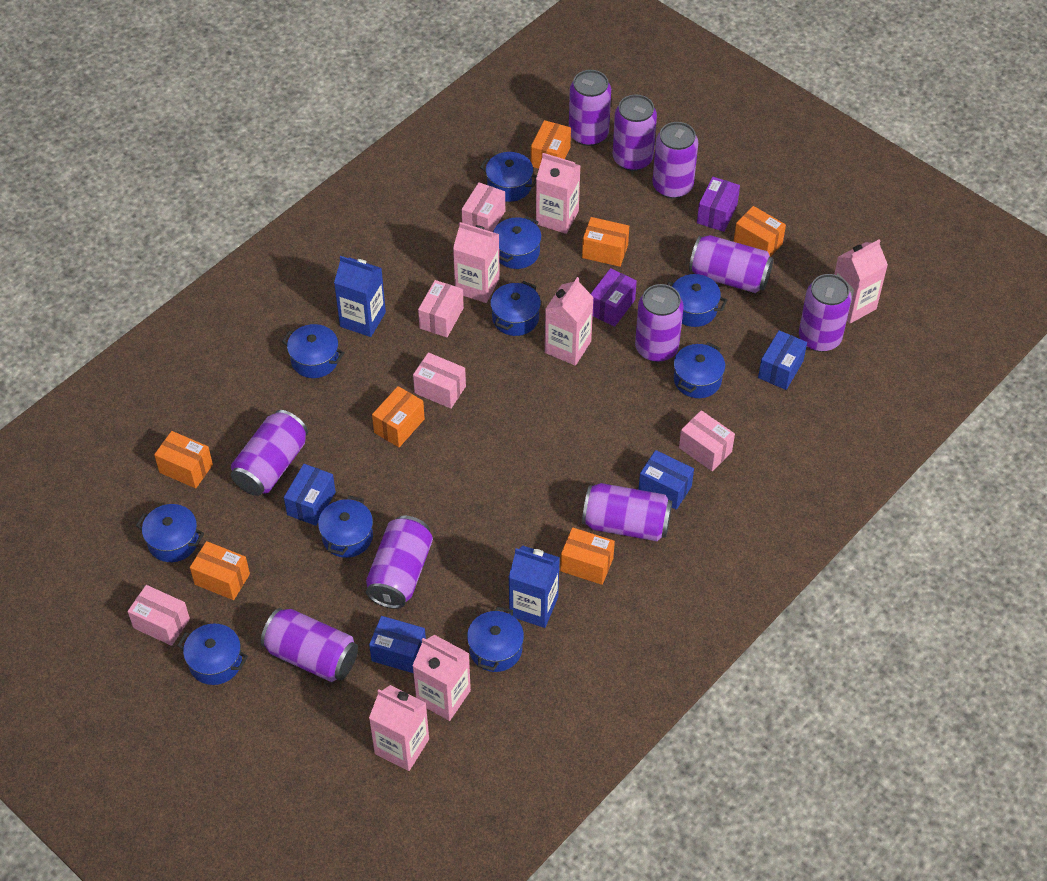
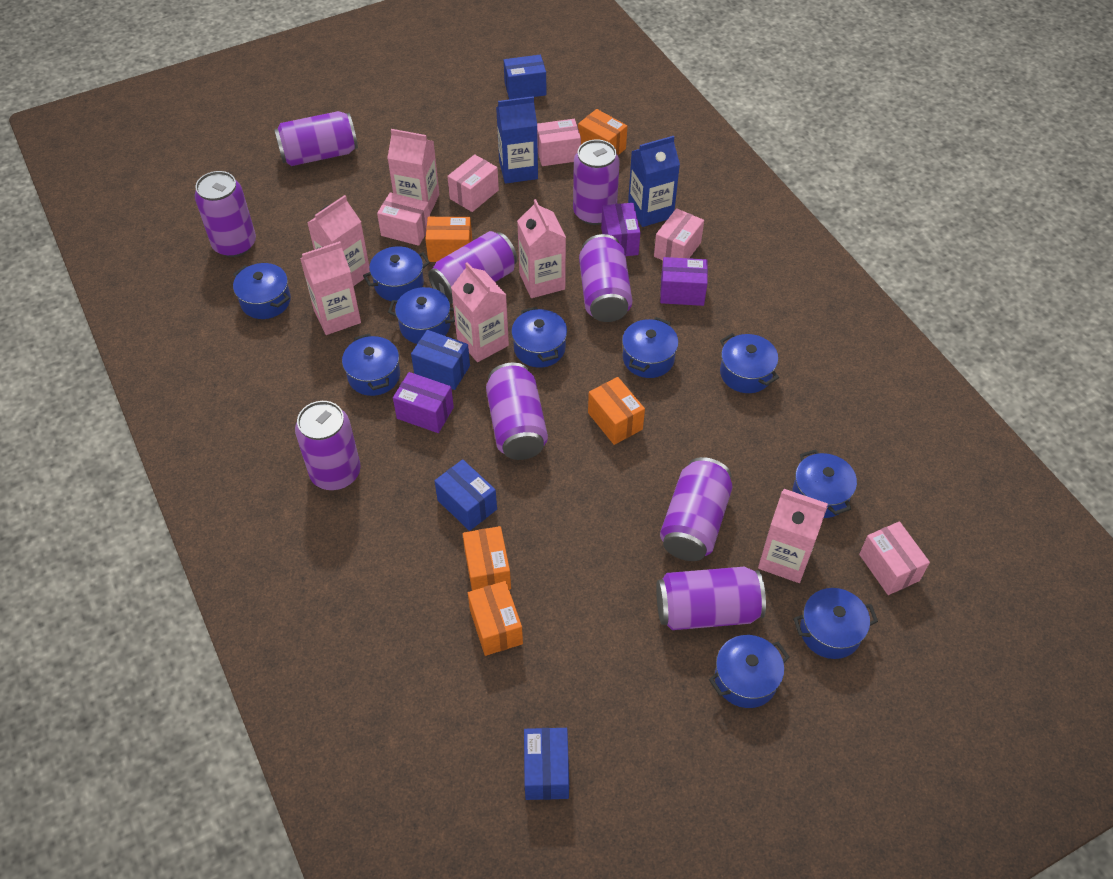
orange box: [154,431,213,488] [190,541,250,600] [372,386,425,447] [531,120,571,169] [560,527,615,585] [582,217,629,267] [734,206,786,257] = 7 -> [425,217,472,262] [463,526,511,591] [468,581,523,656] [578,109,627,155] [588,377,645,445] = 5
purple box: [591,268,637,327] [697,177,740,232] = 2 -> [393,372,454,433] [601,203,640,256] [660,257,708,306] = 3
purple can: [231,410,308,496] [261,608,358,682] [366,516,433,609] [569,70,611,146] [582,483,672,541] [613,94,657,171] [635,284,684,362] [652,122,698,198] [689,235,773,293] [799,274,852,352] = 10 -> [194,171,256,257] [274,111,358,166] [295,401,360,490] [428,231,517,304] [486,363,548,460] [573,139,620,225] [579,234,632,322] [656,567,766,630] [660,457,732,561] = 9

